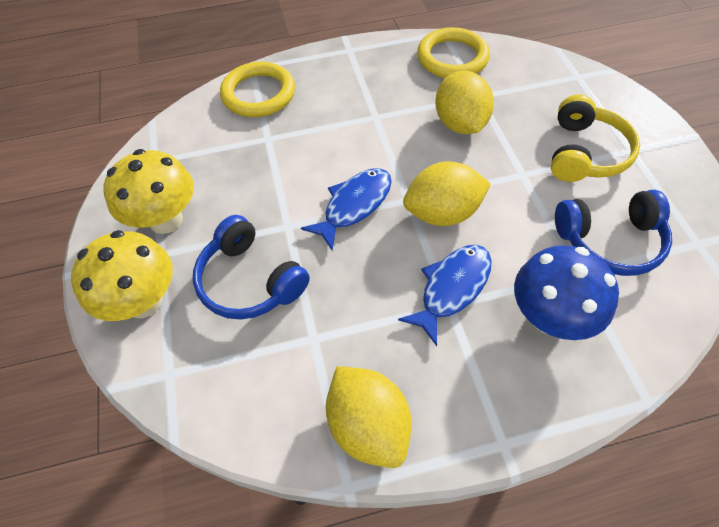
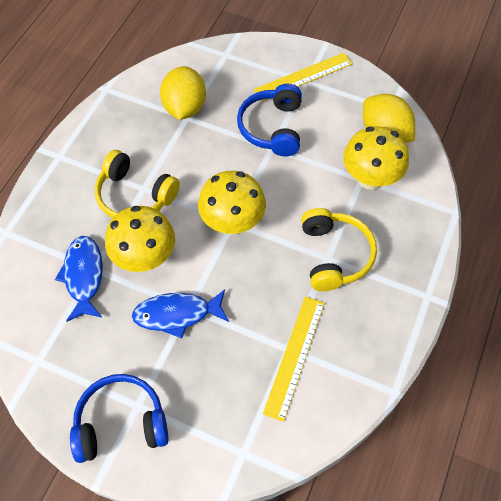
blue mushroom: [514,245,619,340] = 1 -> none = 0
yellow headphones: [551,94,640,182] = 1 -> [95,150,180,218] [301,208,377,291] = 2
yellow lemon: [326,366,412,468] [403,161,491,226] [435,71,494,134] = 3 -> [160,66,206,120] [363,94,415,143] = 2
yellow mushroom: [71,230,173,321] [103,149,194,234] = 2 -> [105,206,175,272] [198,171,266,235] [343,126,409,190] = 3
yellow ring: [220,62,295,117] [417,27,490,78] = 2 -> none = 0
yellow ruler: none = 0 -> [254,53,353,101] [263,297,325,422] = 2

